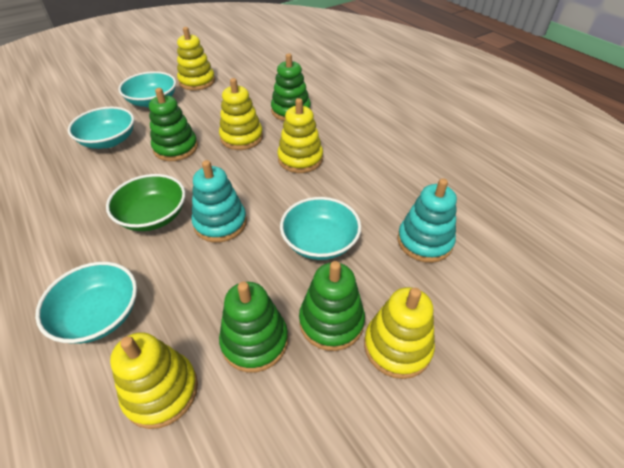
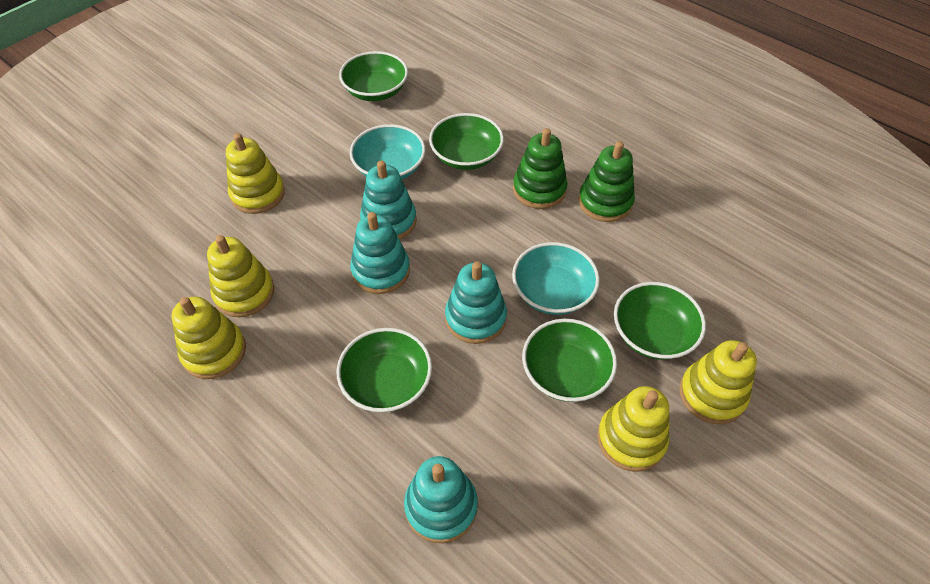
green bowl: [106,174,185,231] = 1 -> [337,328,432,412] [339,51,408,101] [429,113,504,170] [522,319,617,402] [614,282,706,360] = 5
green stacking toy: [149,88,198,161] [219,282,288,373] [271,53,311,121] [299,261,365,351] = 4 -> [513,128,567,209] [578,141,635,222] = 2
turquoise bowl: [35,262,137,344] [68,107,134,149] [118,71,176,107] [280,197,361,260] = 4 -> [350,124,425,180] [512,242,600,315] = 2
turquoise stacking toy: [191,160,247,243] [397,178,457,263] = 2 -> [350,212,410,294] [360,161,417,240] [404,456,478,543] [445,261,507,344] = 4

